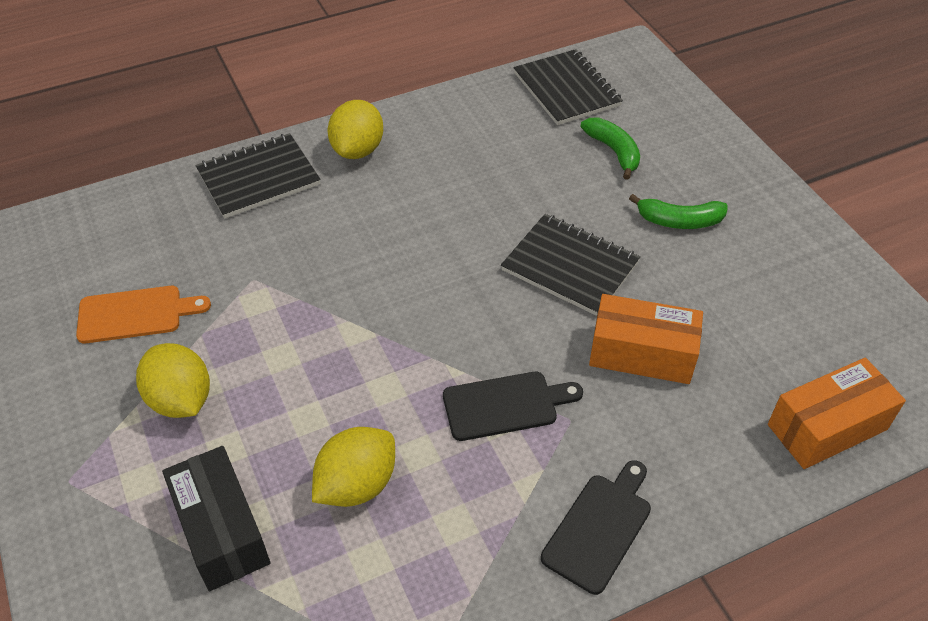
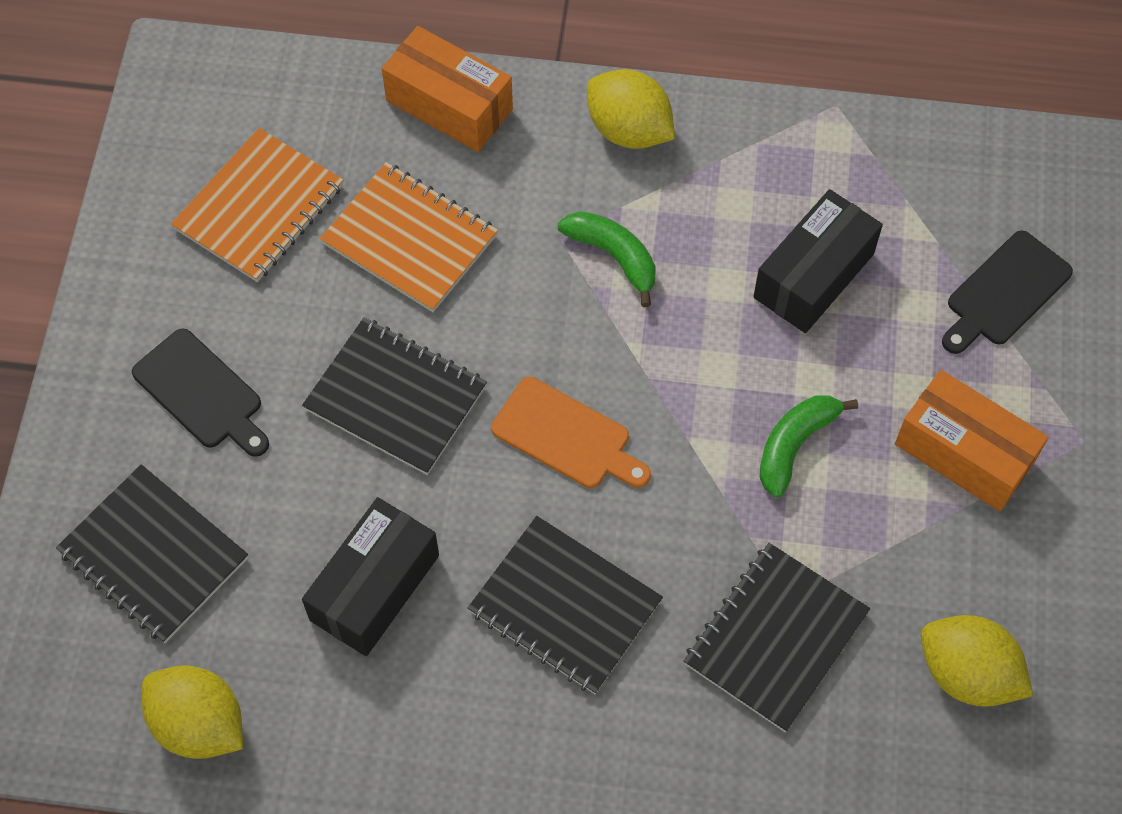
black box: [162,446,270,591] = 1 -> [302,497,439,656] [753,189,883,333] = 2
black notebook: [196,133,321,219] [501,214,640,316] [514,49,623,125] = 3 -> [56,465,248,643] [302,318,487,475] [468,516,663,694] [684,543,870,732] = 4
orange notebook: none = 0 -> [171,128,343,282] [320,162,498,312] = 2

